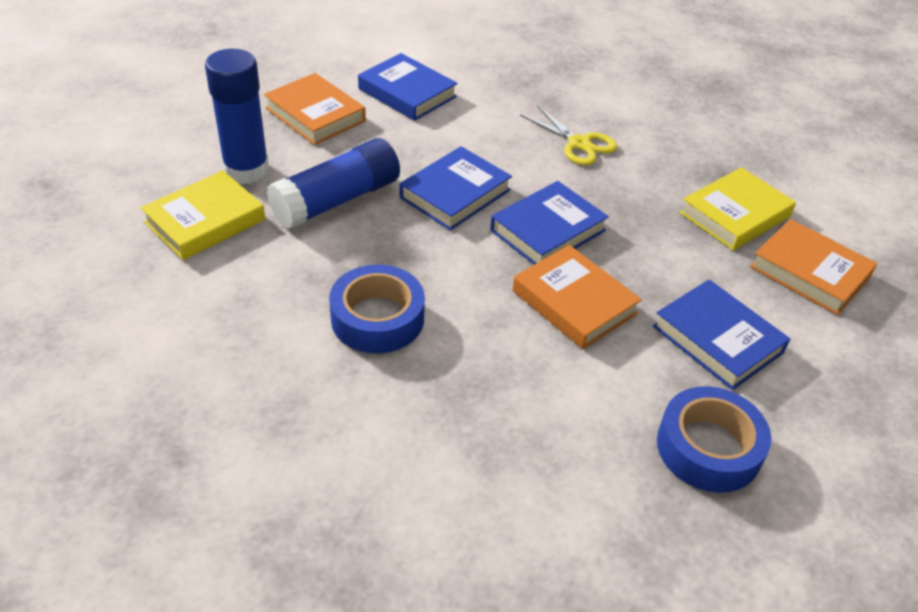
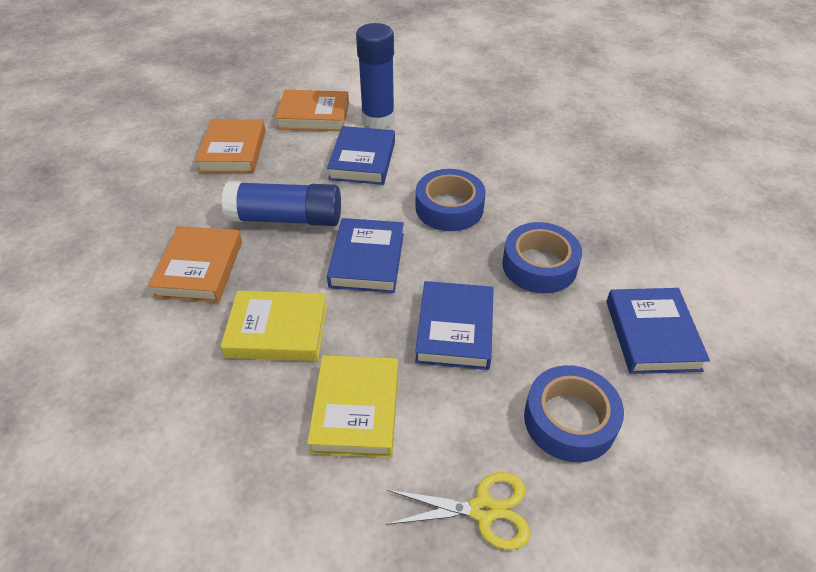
blue tape: [329,264,425,353] [657,386,771,493] = 2 -> [416,169,486,231] [502,222,582,293] [524,365,624,463] = 3

